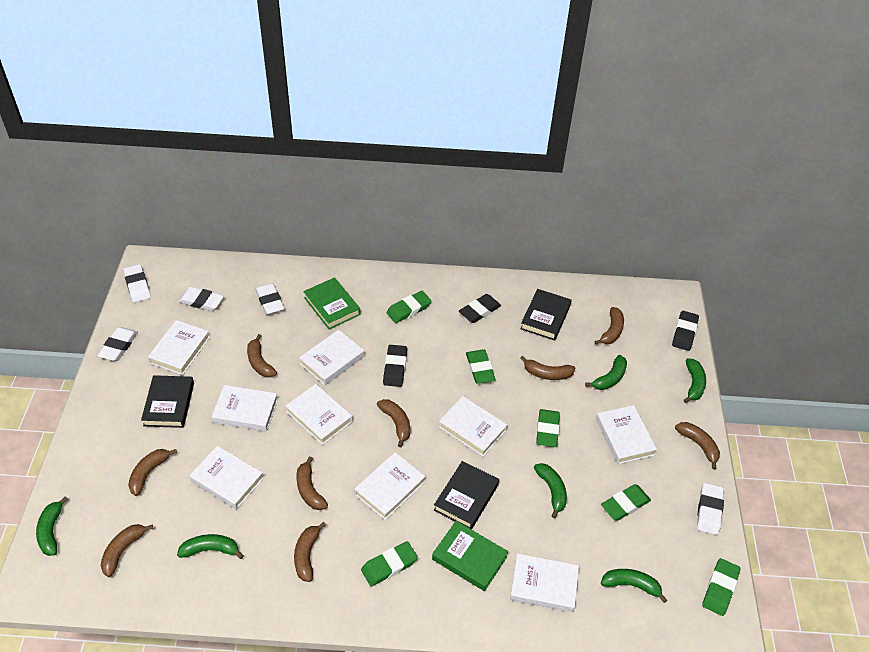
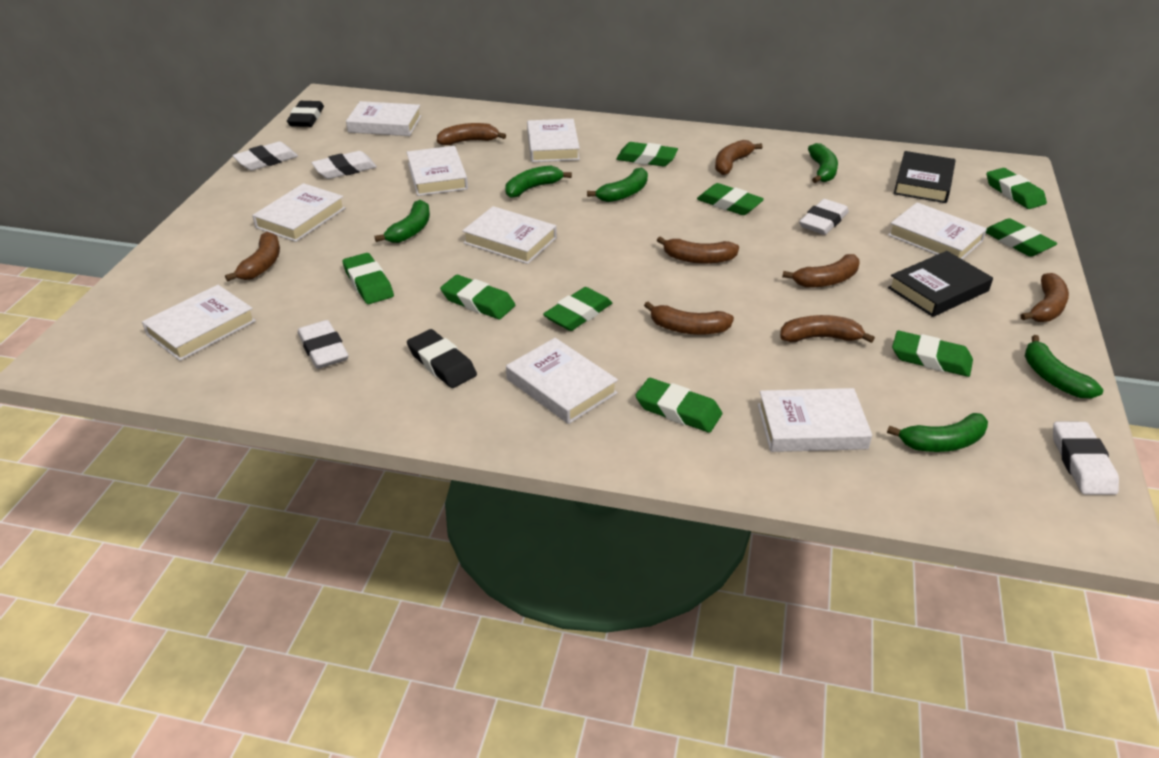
black book: [141,375,194,428] [434,461,499,530] [520,289,571,341] = 3 -> [888,251,993,317] [894,151,956,203] = 2
black eraser: [383,345,407,387] [459,294,501,323] [672,311,699,351] = 3 -> [287,101,324,127] [407,329,477,388] = 2
brown banana: [101,524,154,577] [128,449,177,496] [247,334,277,378] [294,522,326,582] [296,456,328,510] [377,399,410,447] [520,356,575,380] [595,307,624,344] [675,422,720,469] = 9 -> [225,232,280,281] [437,123,506,145] [644,301,734,335] [657,236,739,264] [715,140,762,175] [780,315,875,343] [782,254,860,288] [1021,273,1069,322] = 8
green book: [303,277,361,329] [432,521,508,591] = 2 -> none = 0
green eraser: [361,541,418,587] [386,291,431,323] [466,349,496,384] [536,409,560,447] [601,484,651,521] [702,558,741,616] = 6 -> [343,253,394,304] [440,275,515,319] [543,287,612,331] [616,142,678,166] [635,378,722,433] [697,183,764,215] [892,331,973,377] [986,168,1047,209] [986,218,1058,257] = 9

